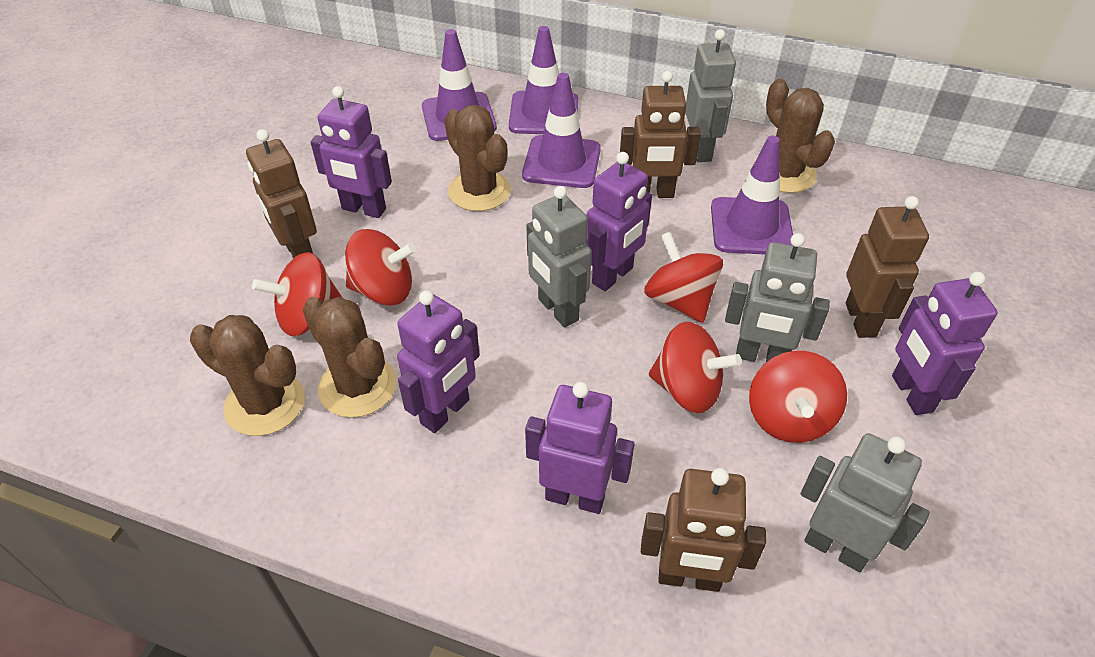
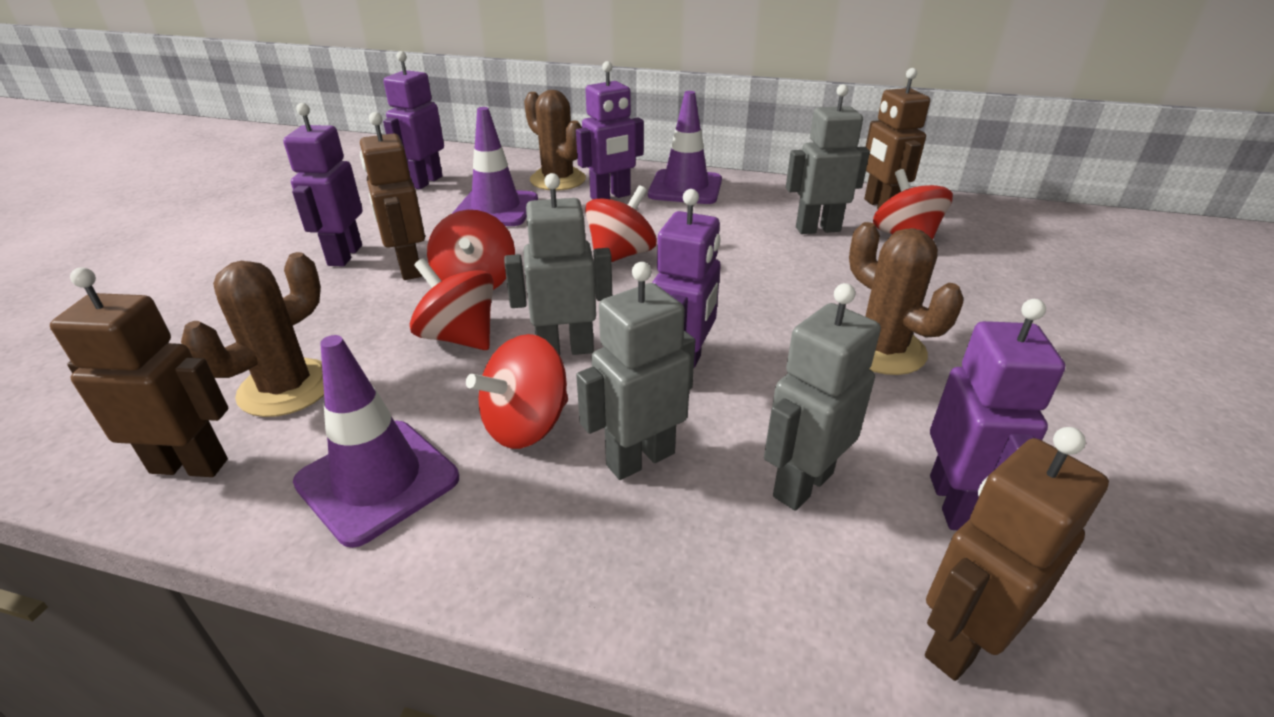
brown cactus: [190,315,305,436] [302,297,396,418] [444,105,511,211] [766,79,835,193] = 4 -> [181,252,324,417] [524,90,586,190] [849,222,963,375] = 3
purple traffic cone: [422,29,497,141] [509,26,578,134] [522,73,601,188] [711,136,793,254] = 4 -> [293,335,459,548] [452,107,538,226] [648,91,722,204] = 3

